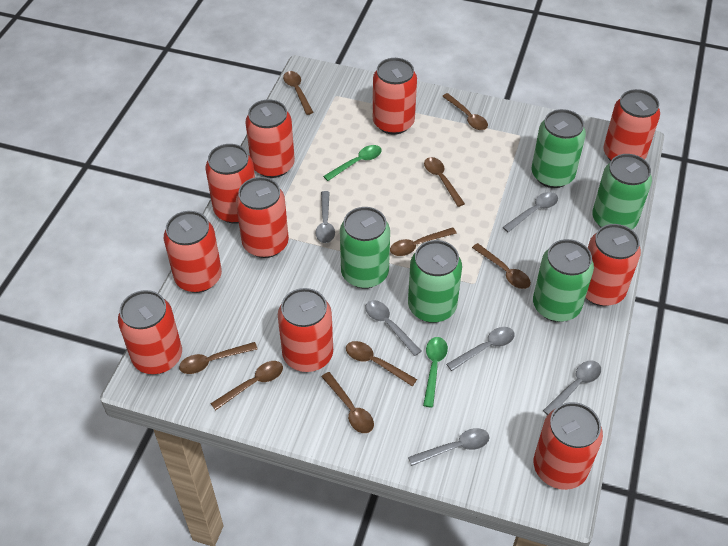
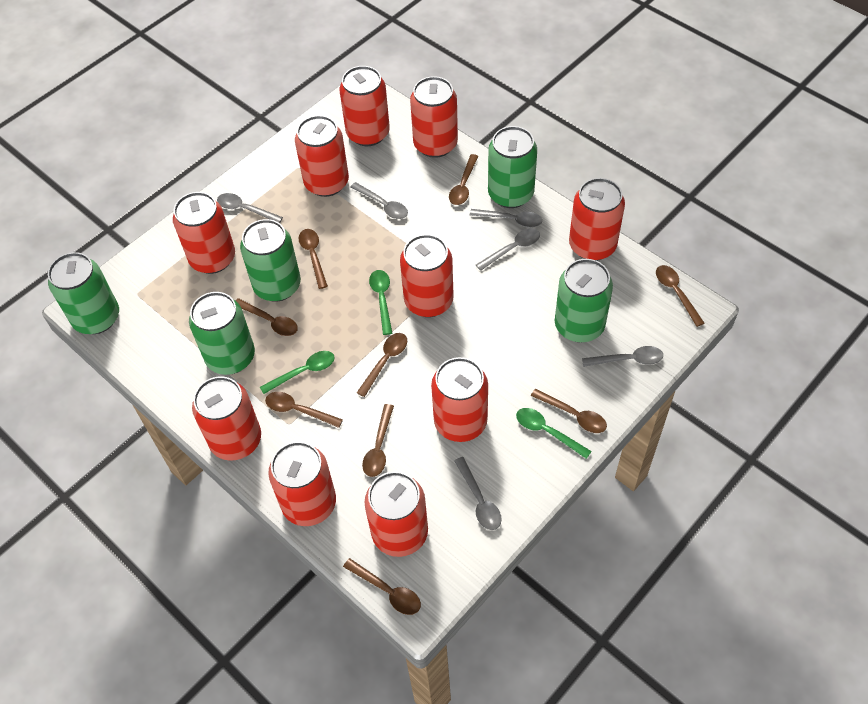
green spoon: [323,145,382,181] [423,337,448,407] = 2 -> [260,351,335,394] [369,270,392,335] [516,408,592,459] = 3

